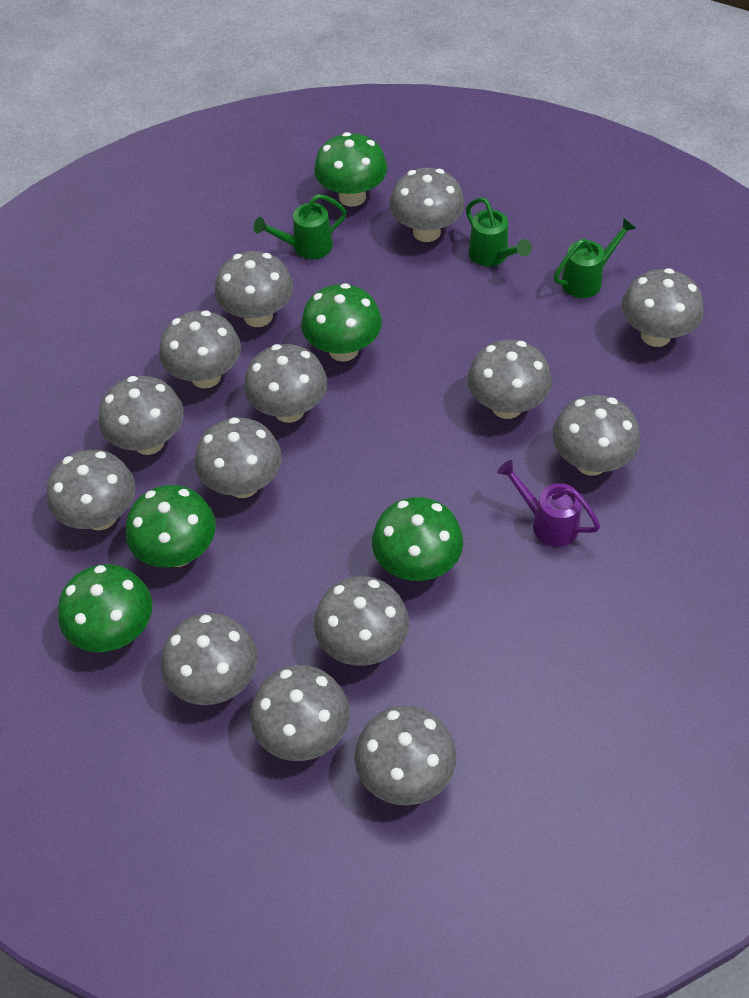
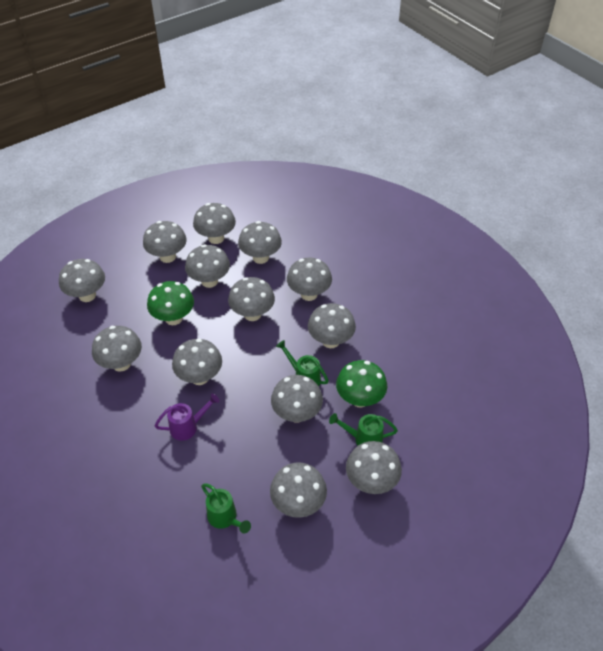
green mushroom: [58,564,152,652] [125,485,216,567] [301,283,382,362] [314,132,388,207] [372,497,463,581] = 5 -> [147,281,194,325] [336,360,387,408] = 2
grey mushroom: [47,449,135,530] [99,376,183,455] [159,311,241,388] [161,613,257,705] [195,417,282,498] [215,251,293,327] [244,344,327,423] [250,665,349,761] [314,576,409,666] [355,706,456,805] [389,168,465,242] [467,340,552,419] [552,395,640,476] [621,268,704,347] = 14 -> [59,259,105,302] [92,326,142,372] [143,221,187,263] [172,339,222,385] [185,244,230,288] [193,203,236,244] [228,277,275,321] [238,221,282,264] [270,462,327,518] [271,375,323,423] [287,258,332,301] [308,303,356,348] [346,441,402,494] = 13

